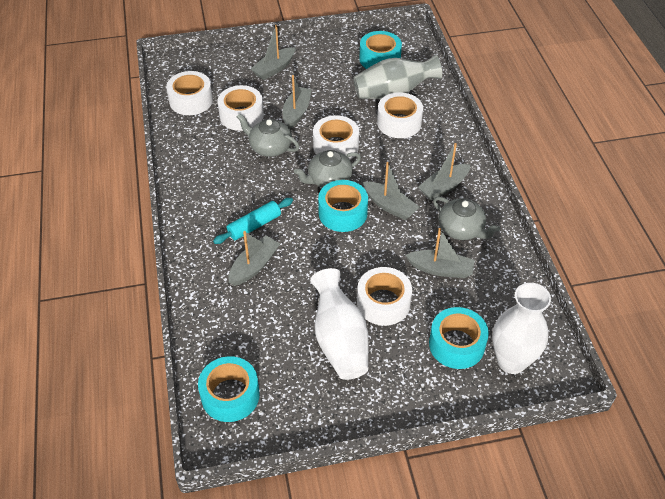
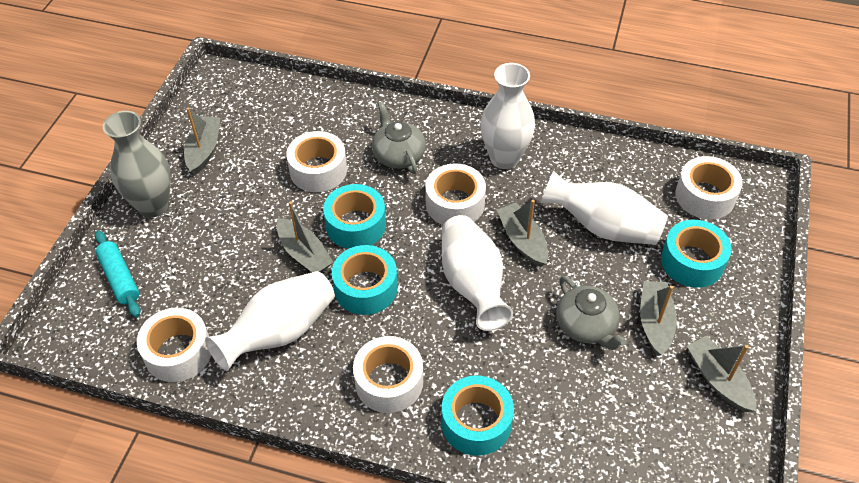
grey boat: [229,231,280,286] [251,25,295,80] [283,75,312,129] [363,162,419,220] [405,228,475,278] [418,143,470,200] = 6 -> [184,108,220,175] [277,201,333,273] [497,200,548,267] [640,281,677,356] [687,336,756,412] = 5
grey teapot: [236,113,300,157] [294,150,361,188] [433,196,500,240] = 3 -> [372,101,426,174] [556,276,626,350] = 2
white vase: [310,268,368,380] [493,283,551,374] = 2 -> [205,271,335,371] [442,215,513,331] [481,63,535,169] [541,171,668,245] = 4

